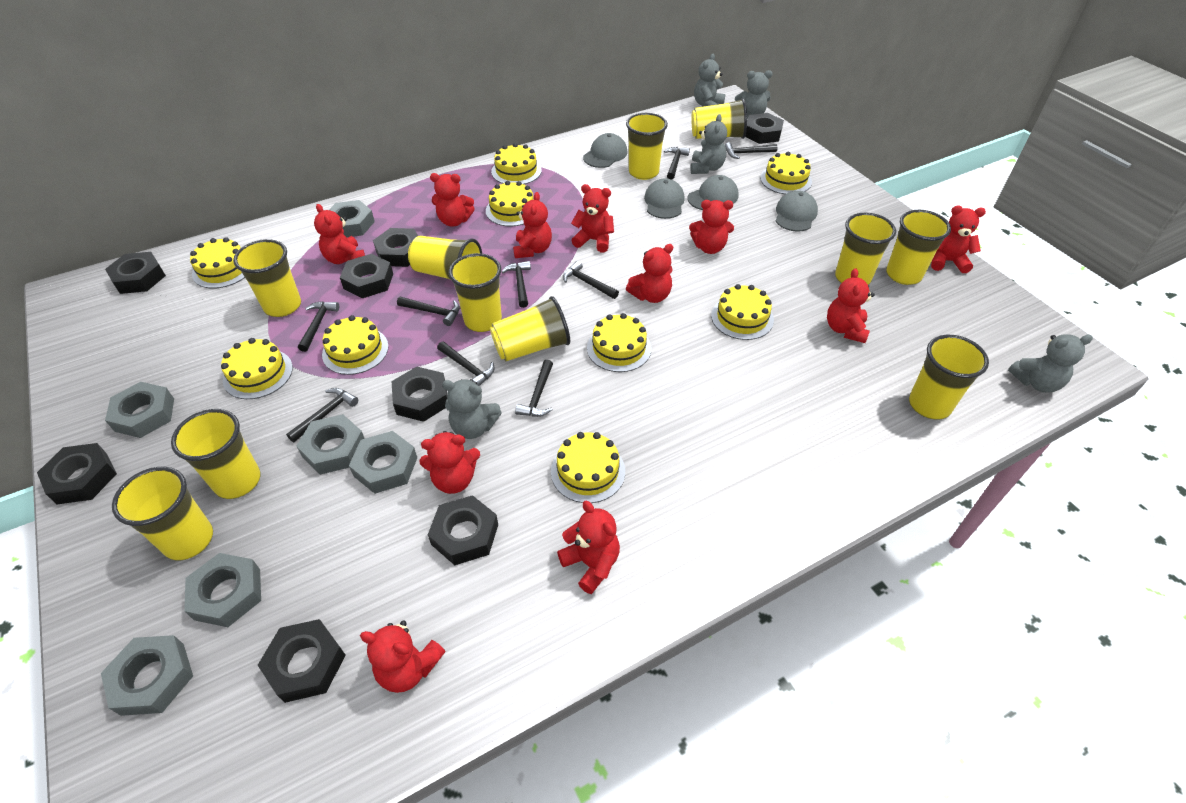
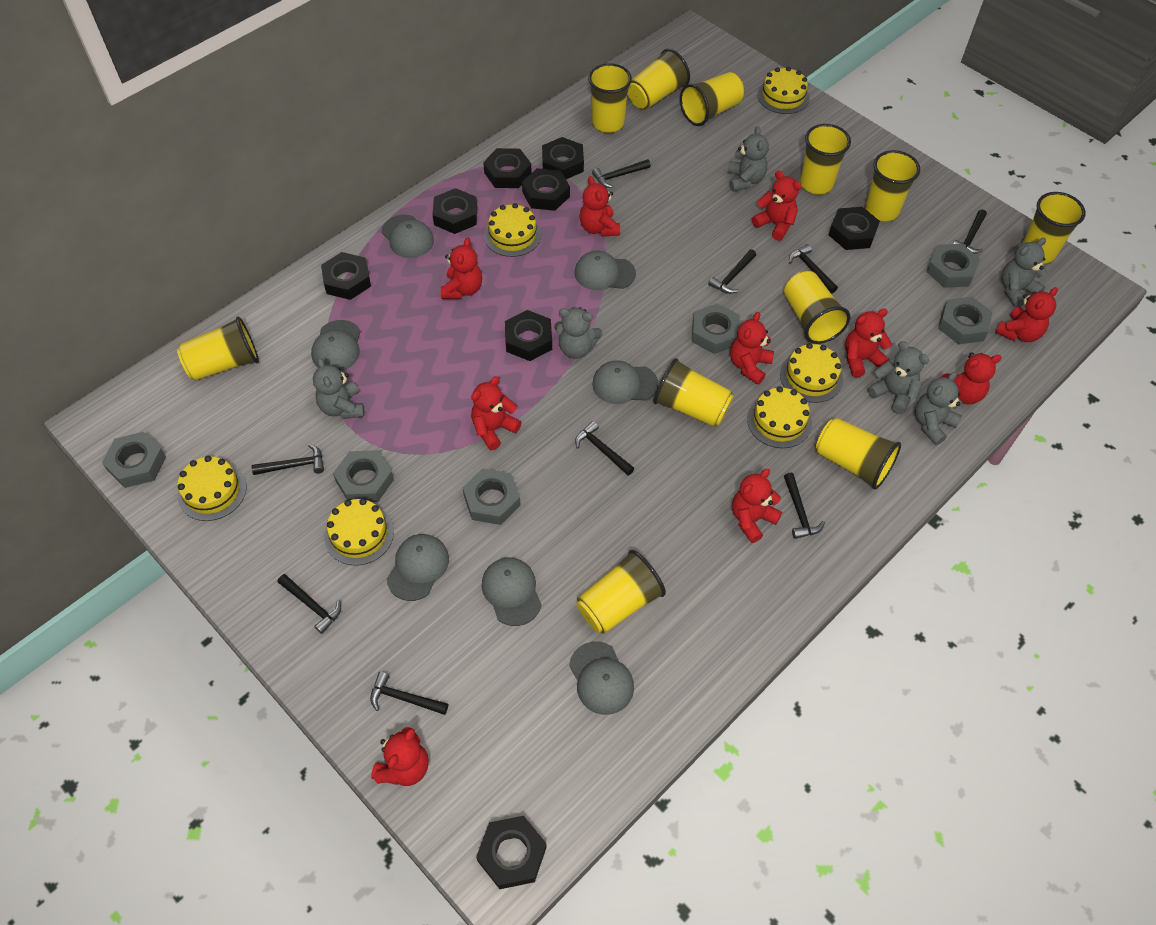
grey cap: [583,133,628,168] [644,178,685,219] [688,175,739,210] [775,191,818,232] = 4 -> [311,320,361,371] [382,215,434,258] [387,534,449,601] [482,557,542,626] [569,641,634,715] [575,251,636,290] [592,360,658,404] = 7
grey teddy bear: [442,379,502,439] [690,114,727,174] [694,54,725,107] [735,70,773,118] [1008,334,1093,393] = 5 -> [313,358,365,419] [554,307,603,359] [727,126,769,191] [868,341,930,414] [915,372,962,445] [1002,238,1047,307] = 6
red teddy bear: [314,204,365,264] [360,620,445,693] [419,431,480,494] [430,173,475,227] [513,192,552,258] [557,501,620,594] [571,184,614,252] [626,244,673,303] [689,200,734,254] [827,268,875,343] [931,205,986,273] = 11 -> [371,727,429,786] [441,237,482,299] [471,376,522,450] [580,176,620,237] [730,312,774,385] [732,469,782,543] [752,170,802,241] [845,309,892,378] [940,352,1002,405] [995,287,1058,342] = 10
yellow cake: [190,237,245,289] [221,338,293,399] [322,315,389,375] [486,181,534,226] [491,143,541,184] [551,432,625,503] [587,313,651,372] [711,284,774,340] [760,152,812,194] = 9 -> [178,456,246,521] [324,499,394,566] [484,203,542,257] [747,386,812,448] [757,67,810,114] [780,343,843,403] = 6

